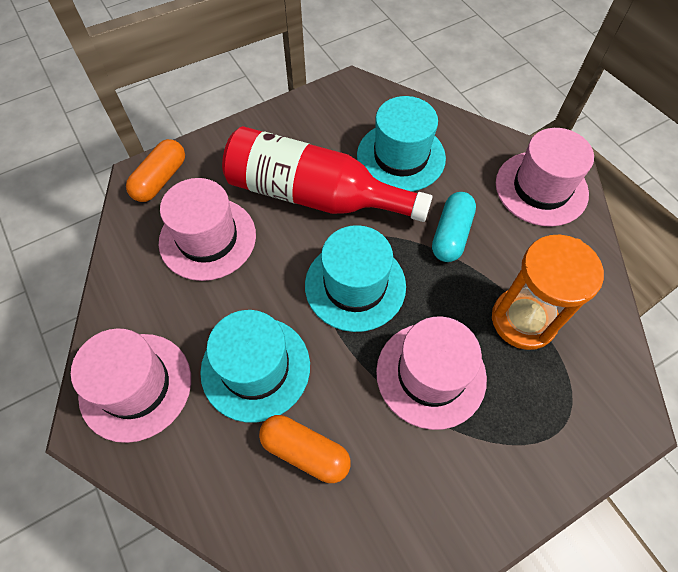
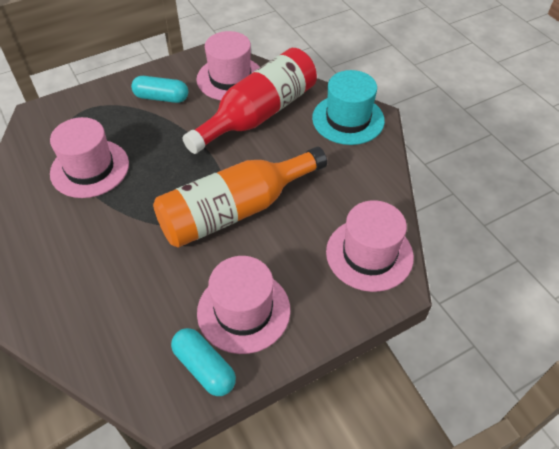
orange bottle: none = 0 -> [153,147,327,248] = 1
orange capsule: [126,139,185,202] [259,415,351,483] = 2 -> none = 0
orange hourglass: [492,235,604,350] = 1 -> none = 0
turquoise capsule: [432,192,476,262] = 1 -> [131,76,188,103] [171,328,236,396] = 2
turquoise hat: [200,310,310,423] [305,225,406,332] [357,96,446,192] = 3 -> [312,70,385,145] = 1

